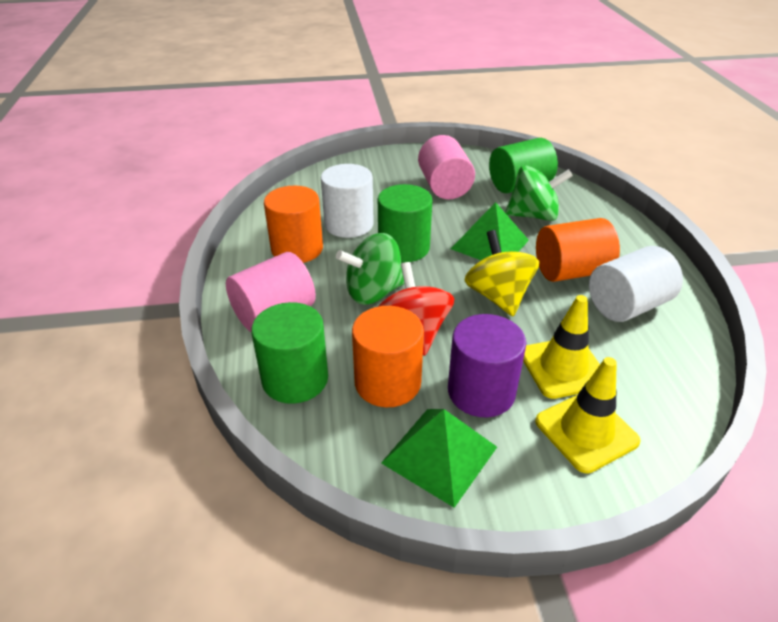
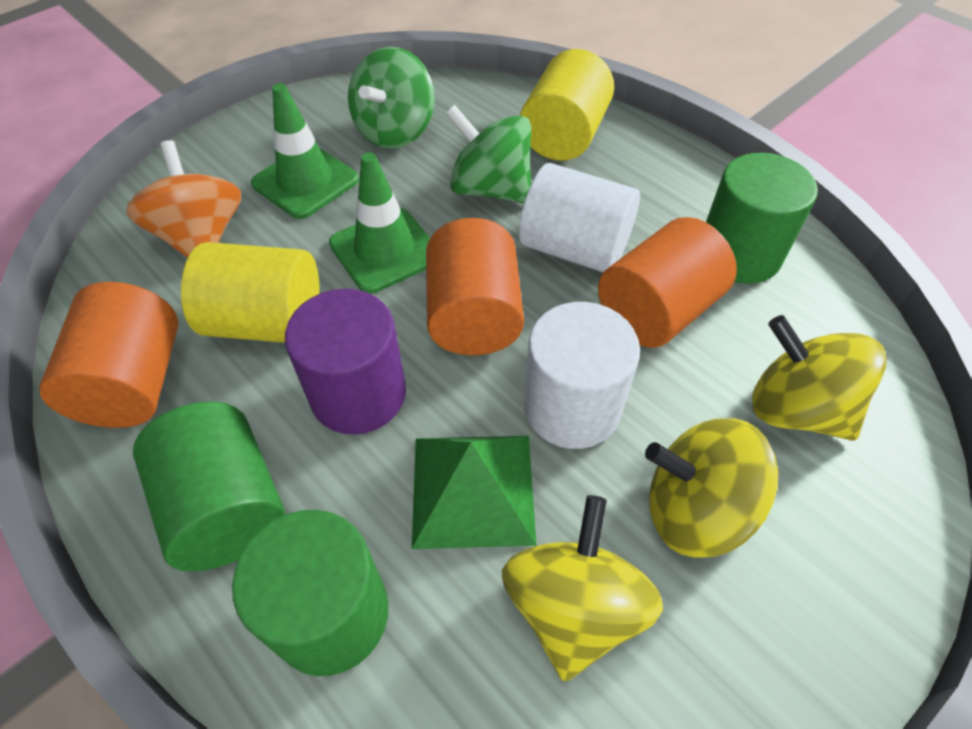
green pyramid: [381,409,497,508] [451,202,529,260] = 2 -> [412,436,537,549] = 1
green traffic cone: none = 0 -> [251,83,359,219] [329,153,430,294] = 2
orange spinning top: none = 0 -> [126,140,241,258] = 1
pink cylinder: [226,252,316,332] [418,135,475,199] = 2 -> none = 0
red spinning top: [378,262,454,356] = 1 -> none = 0
yellow cylinder: none = 0 -> [181,242,320,343] [520,49,614,161] = 2
yellow spinning top: [465,230,539,316] = 1 -> [502,495,663,681] [645,418,778,558] [752,315,886,441] = 3
yellow traffic cone: [523,295,600,399] [535,357,641,473] = 2 -> none = 0

